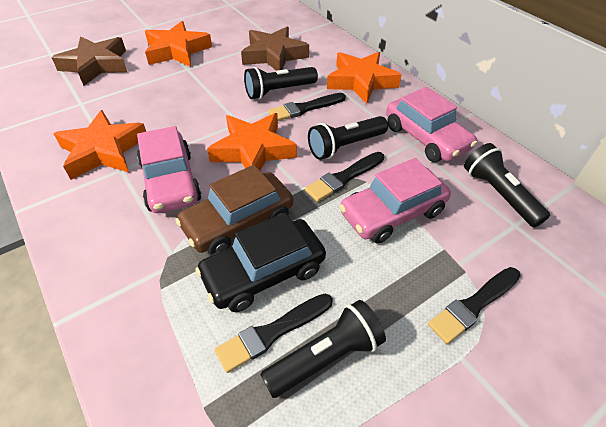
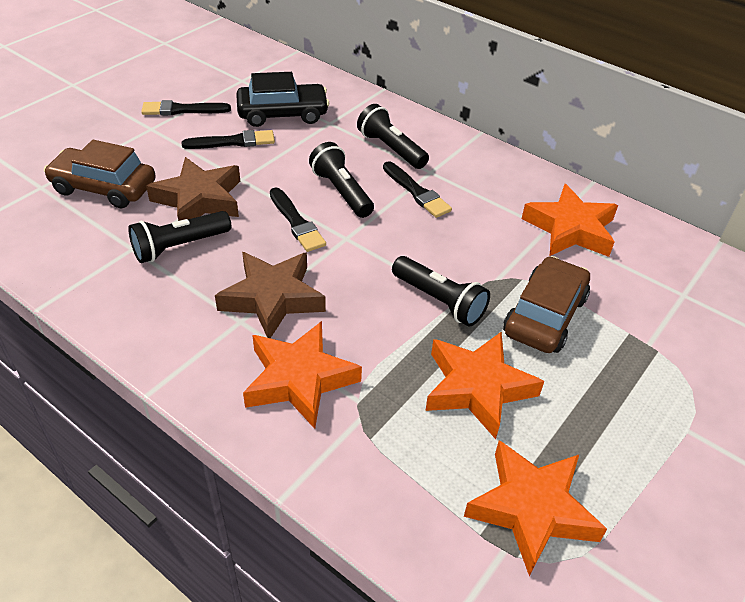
brown car: [175,165,293,255] = 1 -> [44,140,156,208] [503,256,590,353] = 2
pink car: [137,126,202,213] [339,158,451,244] [386,87,477,162] = 3 -> none = 0

